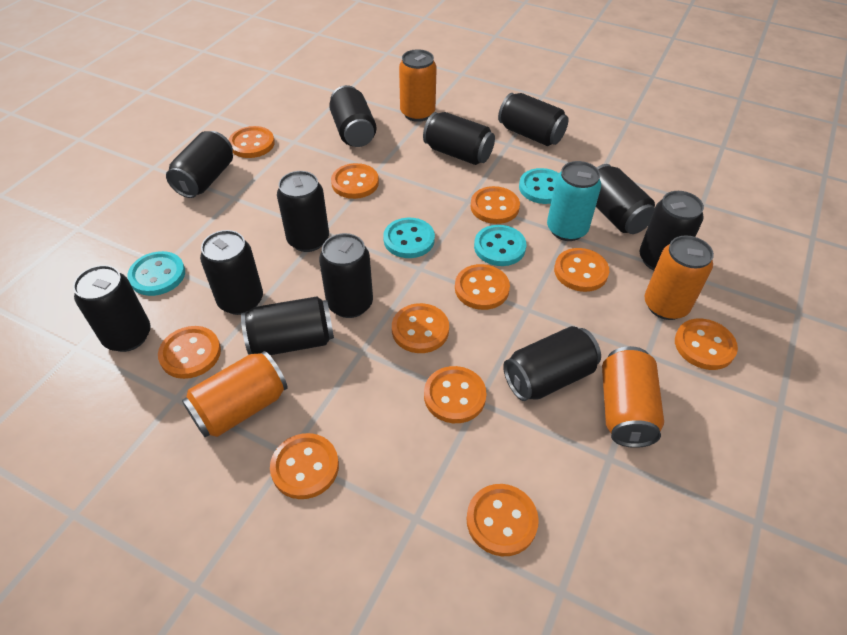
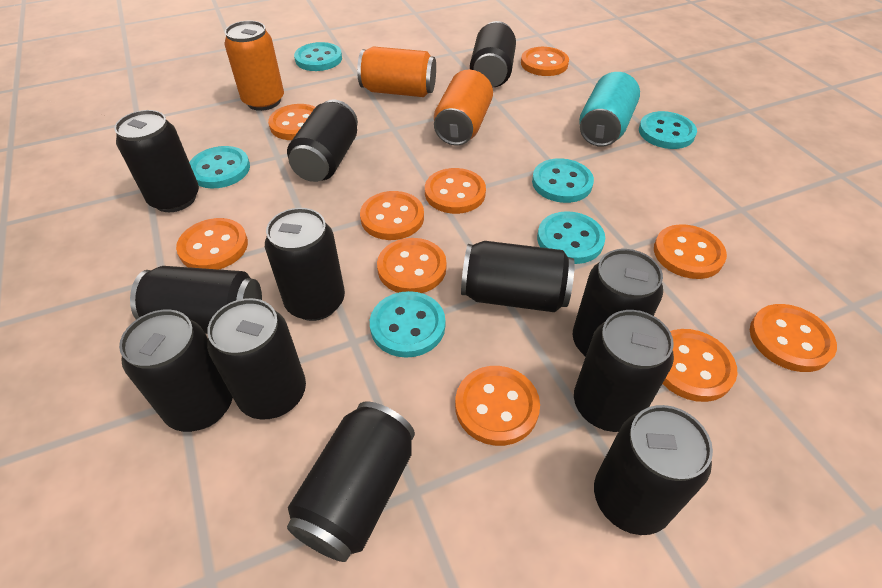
orange button: [158,326,221,379] [229,126,275,158] [270,433,339,499] [331,163,379,199] [392,303,449,353] [424,366,487,423] [455,264,510,310] [466,484,539,556] [471,186,520,224] [554,248,609,292] [675,319,738,370] = 11 -> [176,218,248,269] [268,104,315,140] [360,191,424,240] [377,238,447,293] [425,168,486,214] [455,366,540,446] [521,47,569,76] [654,224,727,279] [663,329,738,402] [750,304,837,372] = 10
orange can: [182,351,288,437] [399,49,437,122] [602,346,664,448] [644,236,714,320] = 4 -> [224,21,284,111] [357,47,436,97] [434,70,493,146] = 3
turquoise button: [127,251,185,296] [383,218,435,258] [474,225,526,266] [519,168,559,204] = 4 -> [189,146,250,188] [294,42,342,71] [370,291,445,358] [532,158,594,203] [537,211,605,264] [639,111,697,149] = 6

